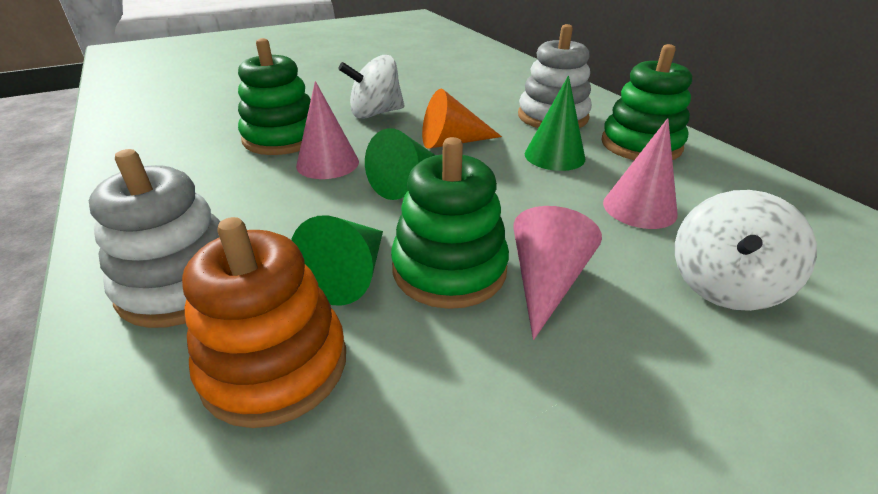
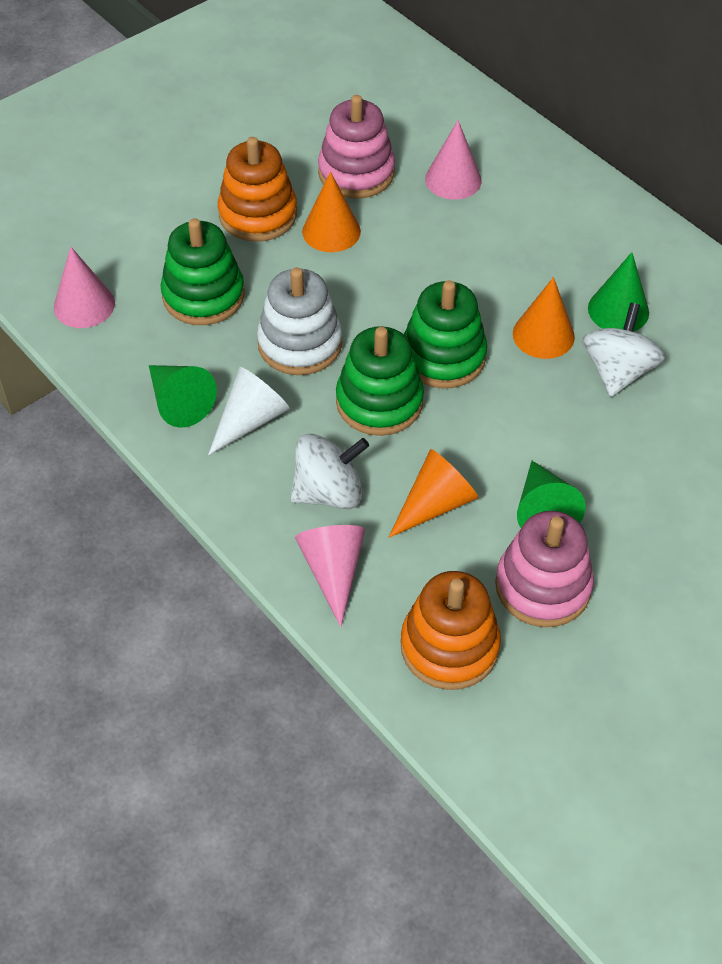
orange cone: [422,89,502,149] = 1 -> [302,172,361,252] [388,449,478,538] [513,277,575,359] = 3
orange stacking toy: [182,217,346,428] = 1 -> [218,137,297,242] [400,571,501,690] = 2
pink stacking toy: none = 0 -> [318,95,395,199] [495,511,594,627] = 2
white cone: none = 0 -> [208,367,290,456] = 1
white stacking toy: [89,149,220,328] [518,24,592,128] = 2 -> [257,267,342,375] = 1

